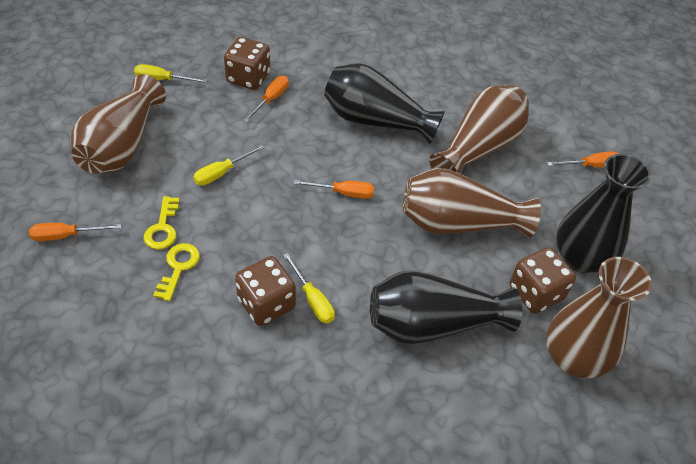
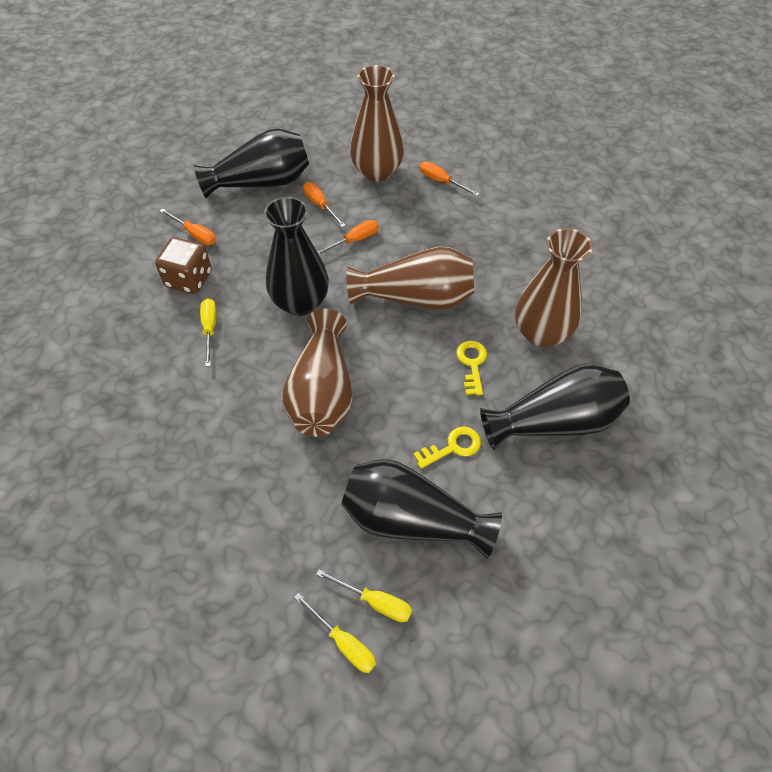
black vase: [324,63,445,144] [370,270,522,344] [556,154,651,273] = 3 -> [193,128,309,199] [264,197,329,316] [341,459,502,559] [480,364,630,450] = 4
brown dice: [224,37,270,90] [235,256,296,326] [510,247,576,314] = 3 -> [155,237,212,294] = 1

